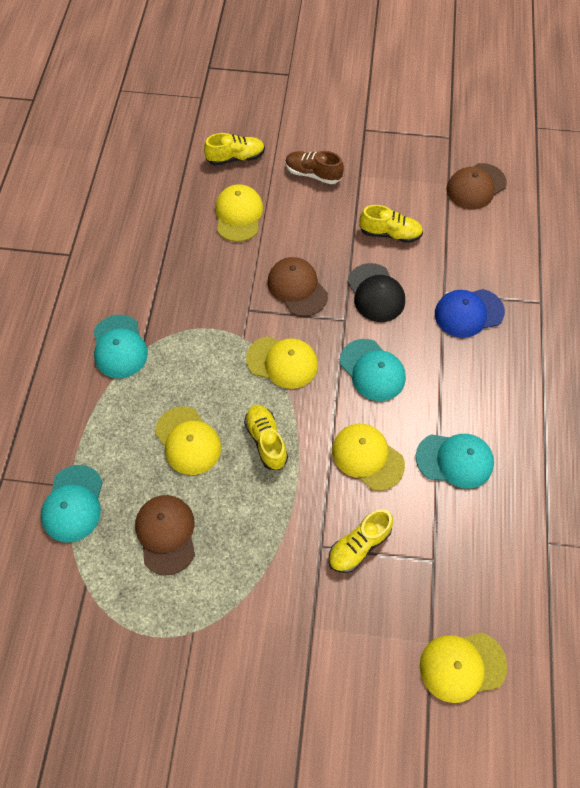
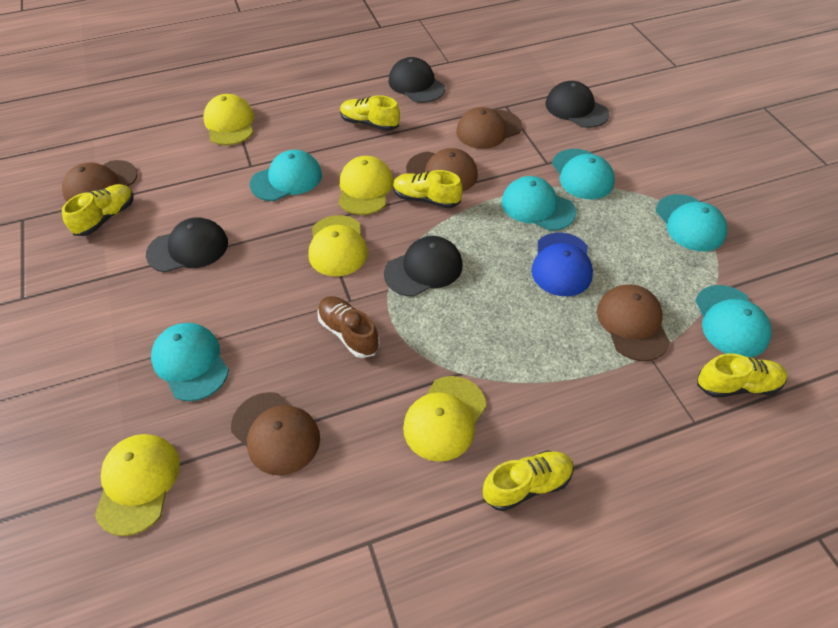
black cap: [347,263,405,322] = 1 -> [146,217,228,273] [384,236,463,297] [389,57,445,103] [546,81,609,128] = 4
brown cap: [135,495,195,575] [267,257,328,317] [446,163,507,209] = 3 -> [62,160,138,202] [231,392,320,476] [406,148,478,192] [456,107,522,149] [597,285,670,361] = 5
turquoise cap: [41,465,103,542] [94,315,148,378] [340,339,406,401] [416,434,494,489] = 4 -> [151,323,229,401] [250,150,322,201] [501,176,576,231] [552,149,615,199] [656,194,727,251] [695,285,772,357] = 6
yellow shoe: [204,133,265,166] [244,405,288,470] [328,509,393,573] [359,205,423,243] = 4 -> [62,184,134,236] [340,95,400,131] [393,170,463,209] [483,450,574,511] [697,353,787,398] = 5

